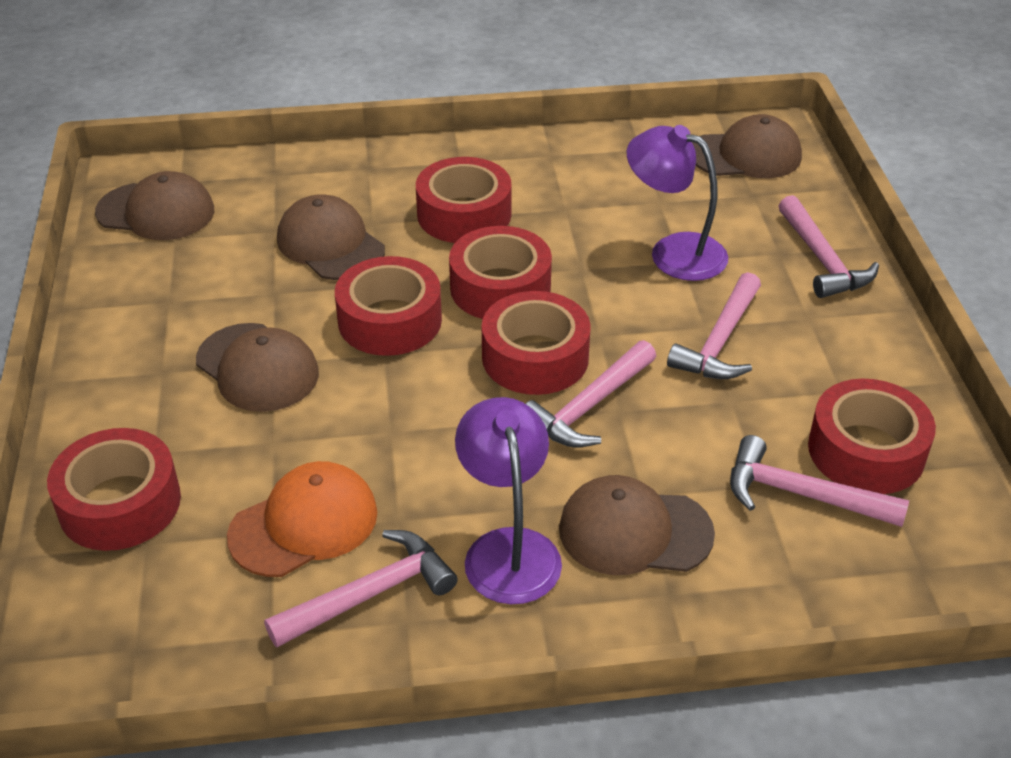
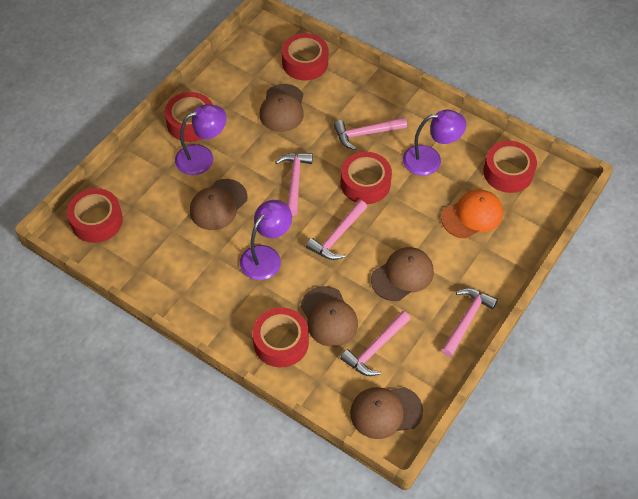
purple lamp: [455,397,562,604] [627,125,728,281] = 2 -> [175,104,227,175] [240,200,292,280] [403,109,466,176] = 3

